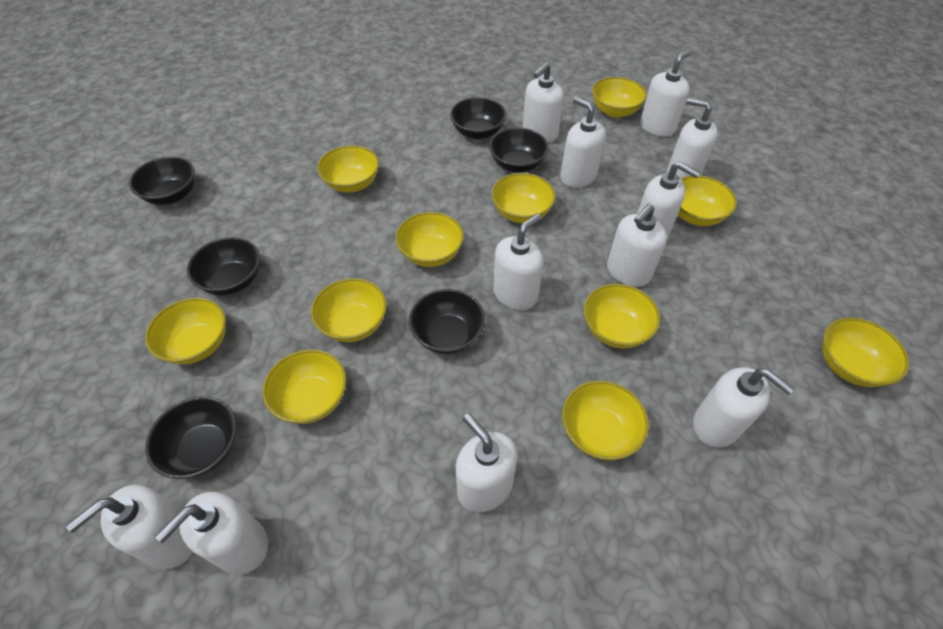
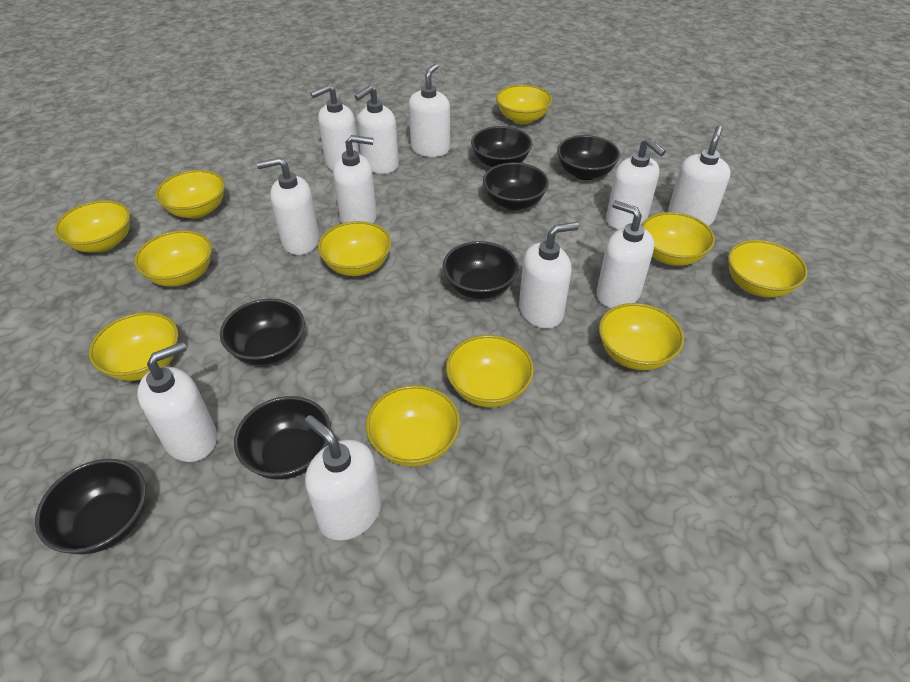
black bowl: [129,156,195,205] [145,396,237,479] [187,237,260,295] [409,289,485,354] [450,97,506,140] [489,127,549,173] = 6 -> [35,459,146,555] [220,299,305,365] [234,396,331,480] [443,241,519,299] [471,126,532,168] [483,162,549,210] [557,135,620,180] = 7

